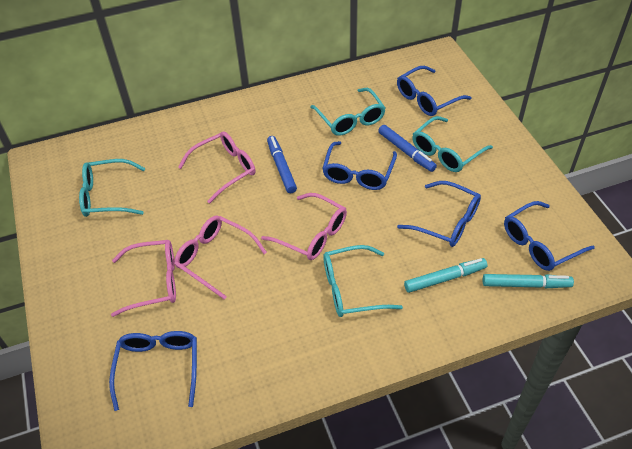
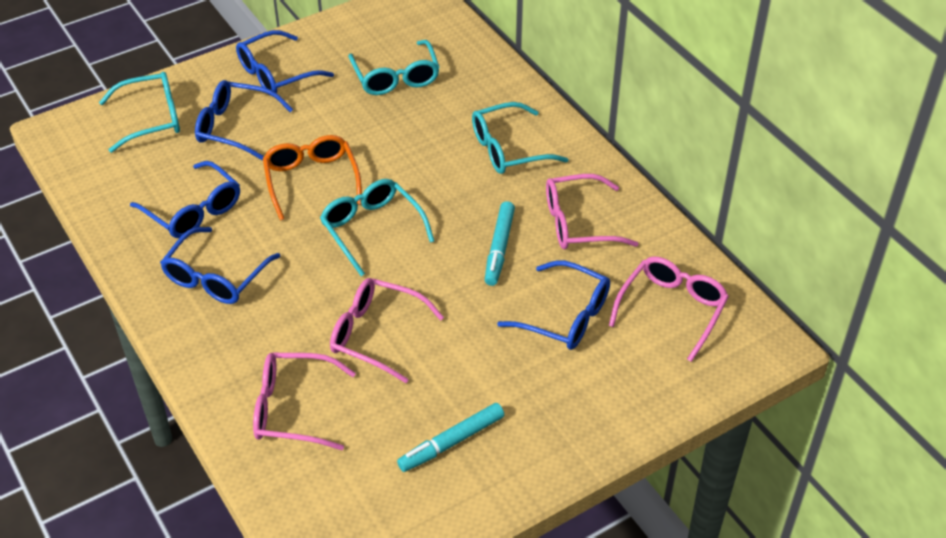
blue marker: [267,136,297,193] [378,125,437,172] = 2 -> none = 0
orange glasses: none = 0 -> [263,135,362,220] = 1

